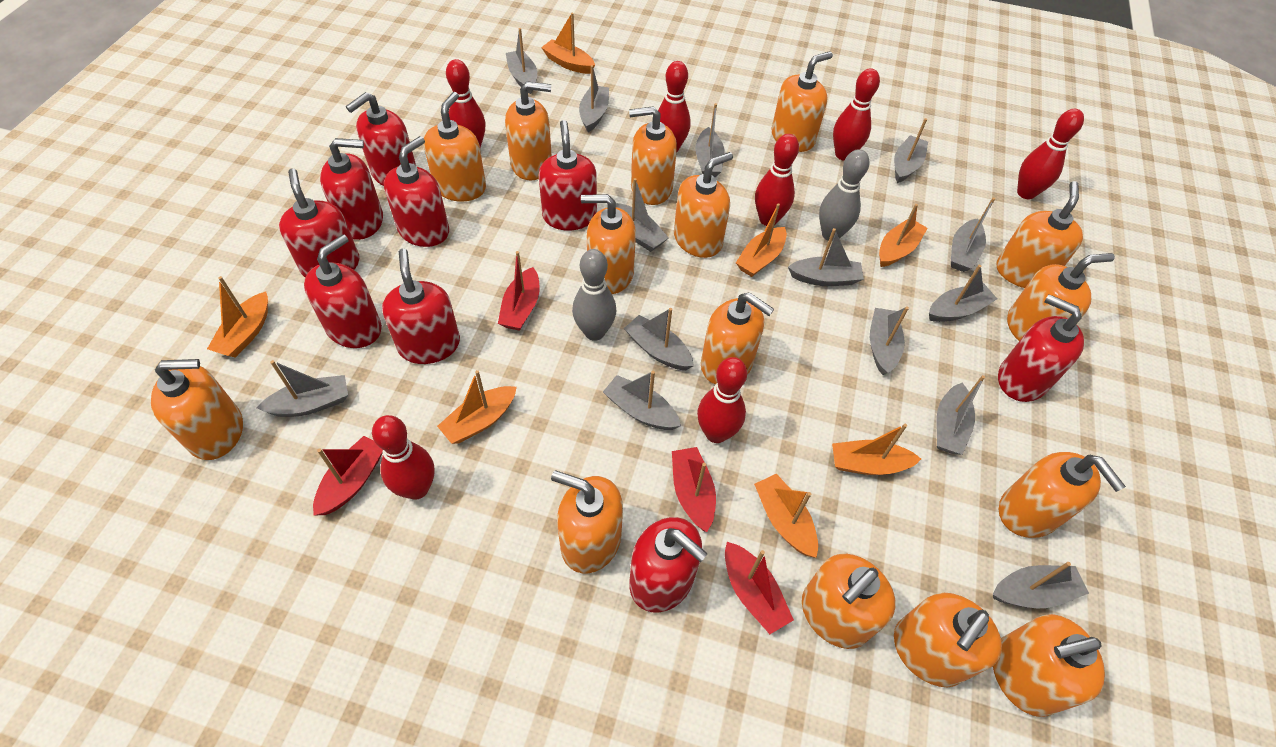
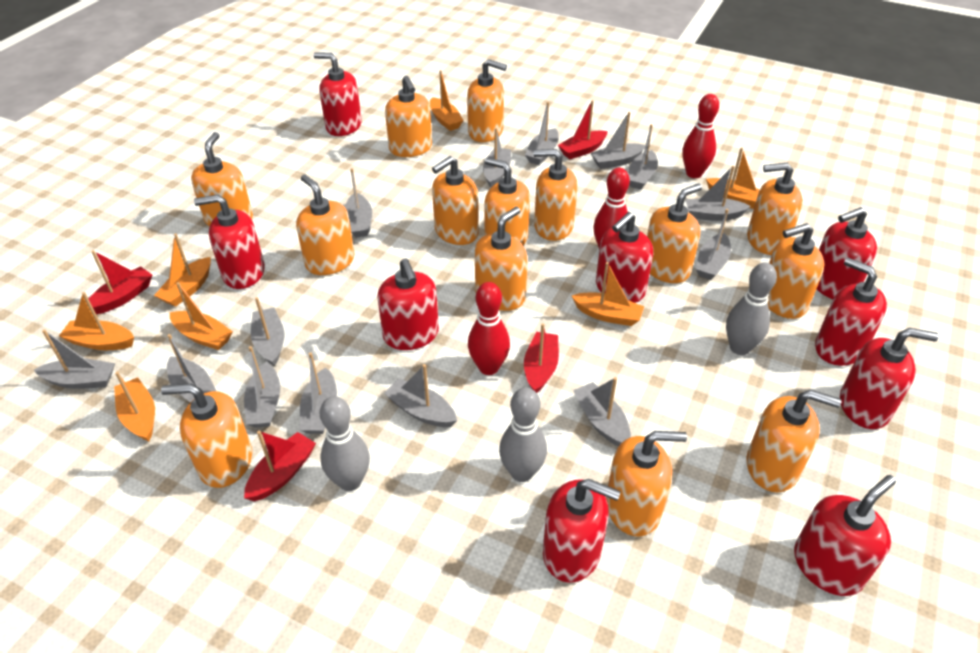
grey bowling pin: [572,249,616,341] [819,149,870,241] = 2 -> [320,396,370,491] [499,387,547,482] [726,263,777,355] = 3
orange soap dispenser: [151,359,243,460] [424,92,486,201] [505,81,552,181] [551,470,623,573] [581,194,636,294] [629,106,677,205] [674,152,733,258] [701,292,774,385] [771,51,833,152] [802,554,896,649] [894,593,1002,687] [993,614,1105,717] [997,181,1083,288] [999,452,1126,538] [1007,253,1115,341] = 15 -> [161,384,252,488] [191,132,253,227] [296,175,355,275] [385,76,432,157] [432,156,479,245] [467,59,507,142] [475,207,528,311] [484,158,530,246] [534,149,577,241] [606,431,687,537] [647,183,702,283] [746,390,842,492] [747,163,803,255] [768,223,825,319] = 14
red bowling pin: [372,415,434,500] [446,59,485,147] [658,61,691,152] [697,357,747,443] [755,134,799,226] [833,68,880,160] [1017,109,1084,199] = 7 -> [468,282,510,375] [593,168,630,250] [682,94,719,178] = 3

